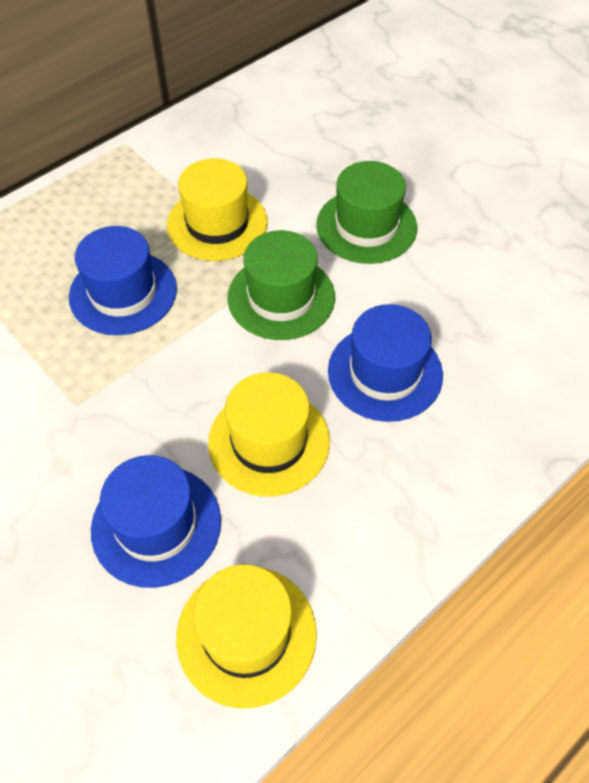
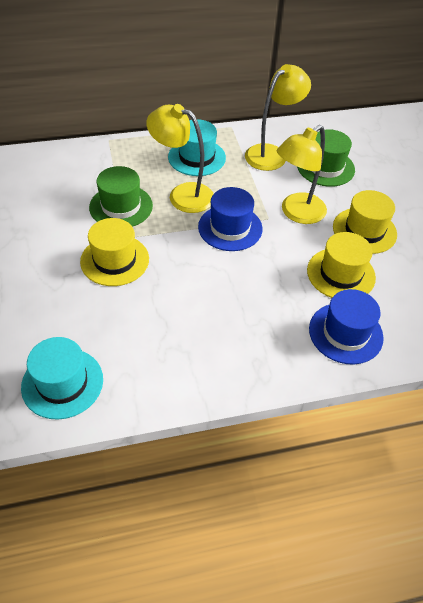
blue hat: [69,226,177,335] [91,455,221,588] [328,304,443,422] = 3 -> [198,187,263,251] [309,289,384,365] = 2
turquoise hat: none = 0 -> [21,337,103,420] [168,119,226,176] = 2
yellow lamp: none = 0 -> [146,104,213,213] [245,64,311,171] [277,125,327,224] = 3

